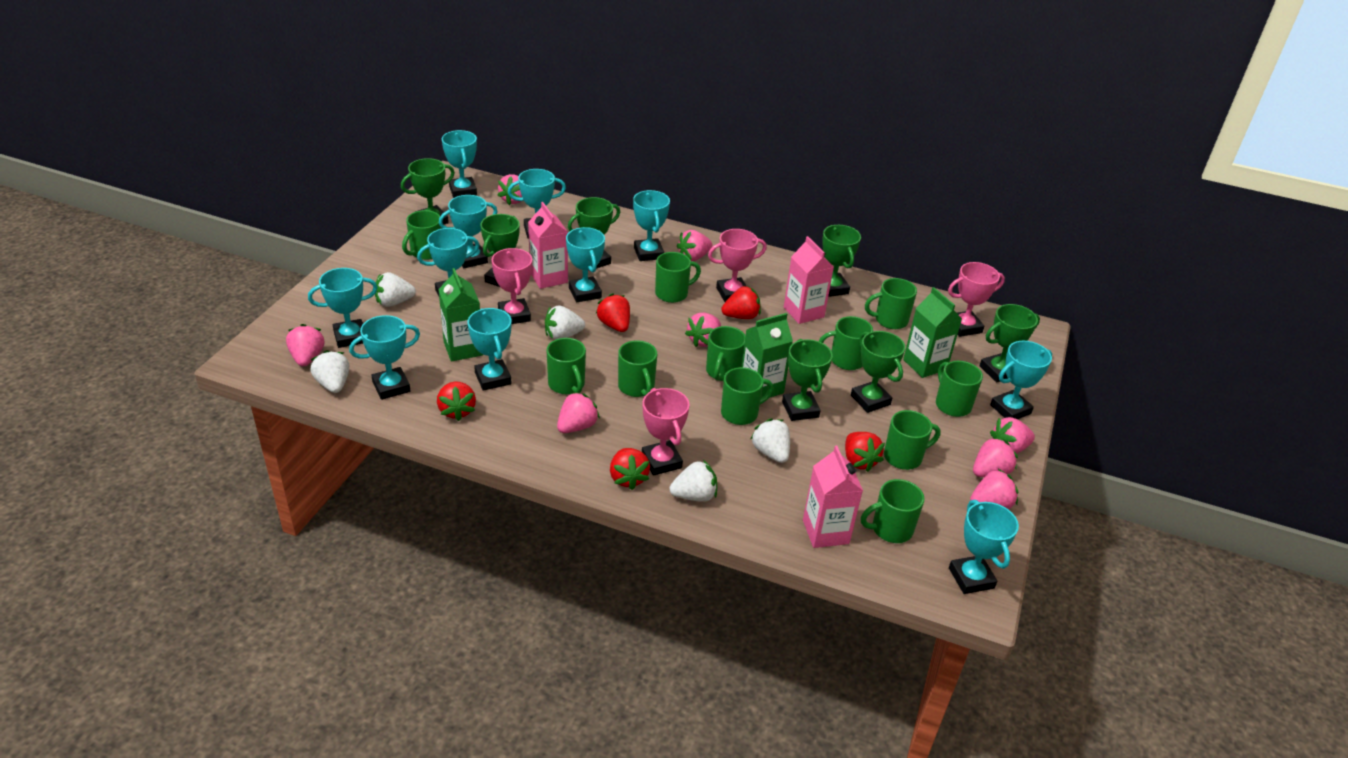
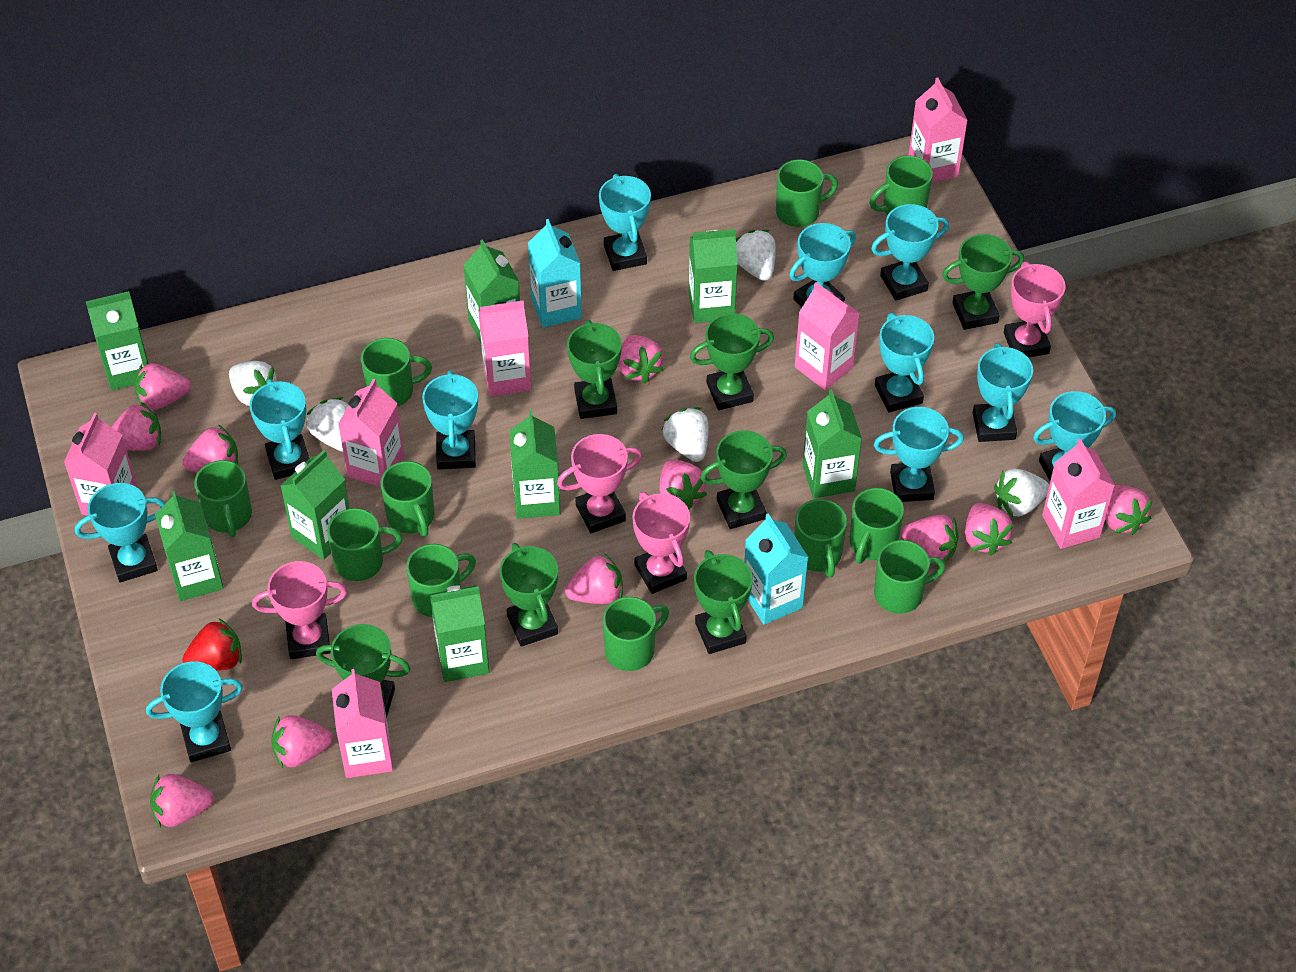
green carton: [438,268,483,361] [742,313,793,398] [903,287,962,378] = 3 -> [85,291,149,391] [155,491,224,601] [280,450,350,560] [430,585,489,682] [463,239,520,343] [509,411,561,519] [688,229,738,323] [802,389,862,498] = 8
pink carton: [528,202,568,289] [784,236,834,324] [803,446,863,548] = 3 -> [64,413,137,516] [332,669,393,778] [338,379,404,487] [478,301,531,397] [795,282,860,390] [909,77,968,182] [1042,439,1115,549] = 7
pink strawberry: [286,324,324,367] [497,174,522,205] [557,392,600,433] [677,230,712,261] [685,313,721,347] [970,469,1018,509] [973,436,1018,477] [990,417,1035,454] = 8 -> [112,402,161,451] [135,363,191,410] [150,774,214,828] [182,424,238,472] [271,715,333,768] [565,553,623,604] [618,335,664,383] [659,460,707,509] [901,515,959,562] [965,503,1013,556] [1105,485,1152,535] = 11
red strawberry: [437,382,476,421] [596,293,630,332] [610,448,650,490] [721,286,761,319] [845,432,885,472] = 5 -> [183,619,242,671] = 1
turquoise carton: none = 0 -> [528,219,582,328] [744,514,808,625] = 2

